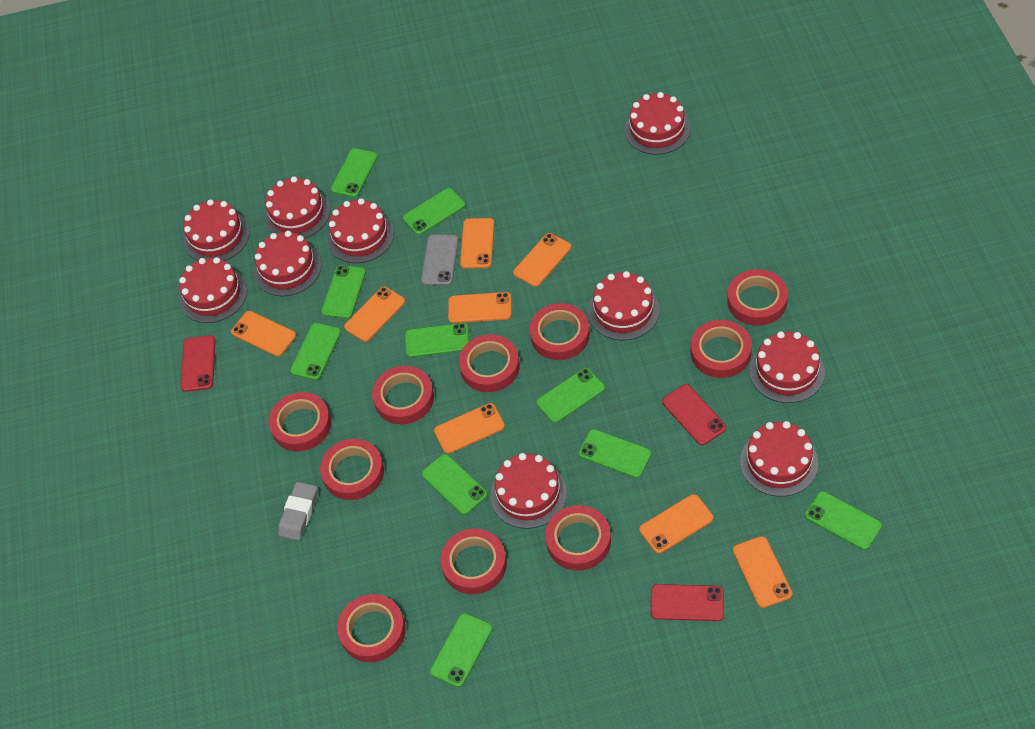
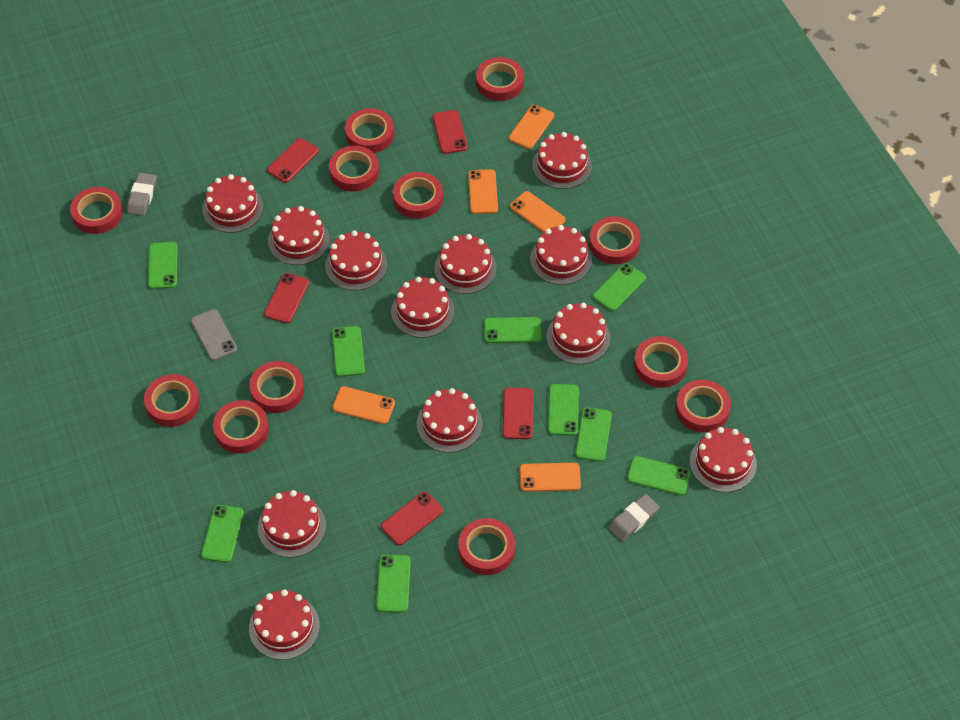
green phone: [290,323,341,380] [321,265,366,319] [331,148,378,197] [403,188,465,235] [405,323,469,358] [422,454,488,515] [430,613,492,687] [536,368,605,423] [579,429,651,478] [805,491,882,550] = 10 -> [148,242,178,289] [201,505,244,563] [332,326,365,377] [376,555,411,613] [484,317,542,343] [548,384,579,436] [575,407,612,462] [593,263,646,311] [627,456,691,496] = 9
grey eraser: [278,482,317,540] = 1 -> [127,173,156,216] [609,494,659,541] = 2
orange phone: [231,311,296,356] [344,287,405,342] [434,403,505,454] [448,292,512,323] [460,218,494,269] [513,233,571,287] [640,494,713,553] [733,536,792,608] = 8 -> [332,386,395,424] [468,169,498,214] [509,105,554,149] [510,191,565,232] [520,463,581,492] = 5
red cake: [179,257,247,323] [184,199,250,261] [254,231,322,296] [265,176,330,238] [327,198,394,263] [490,453,567,529] [588,271,660,340] [625,92,690,155] [740,421,818,497] [750,331,825,403] = 10 -> [202,174,263,233] [249,589,320,660] [258,490,326,558] [268,206,330,265] [325,231,387,291] [391,277,454,338] [417,388,483,453] [434,234,497,294] [530,225,592,285] [532,132,592,189] [547,303,610,364] [690,427,757,492] = 12
red phone: [180,335,216,392] [650,584,724,621] [662,384,726,445] = 3 -> [264,273,309,323] [267,138,319,183] [381,491,443,545] [432,110,468,154] [503,387,533,439] = 5
red tape: [268,392,331,452] [320,439,384,500] [337,594,406,662] [372,366,434,424] [440,528,507,594] [459,334,520,392] [530,303,590,360] [545,505,611,571] [691,320,752,378] [727,269,788,326] = 10 -> [70,187,123,234] [144,374,200,427] [213,400,269,454] [249,361,304,413] [329,146,379,191] [345,108,394,153] [393,172,443,219] [458,518,515,575] [476,57,524,101] [589,216,641,264] [634,336,688,388] [676,380,731,432] = 12

